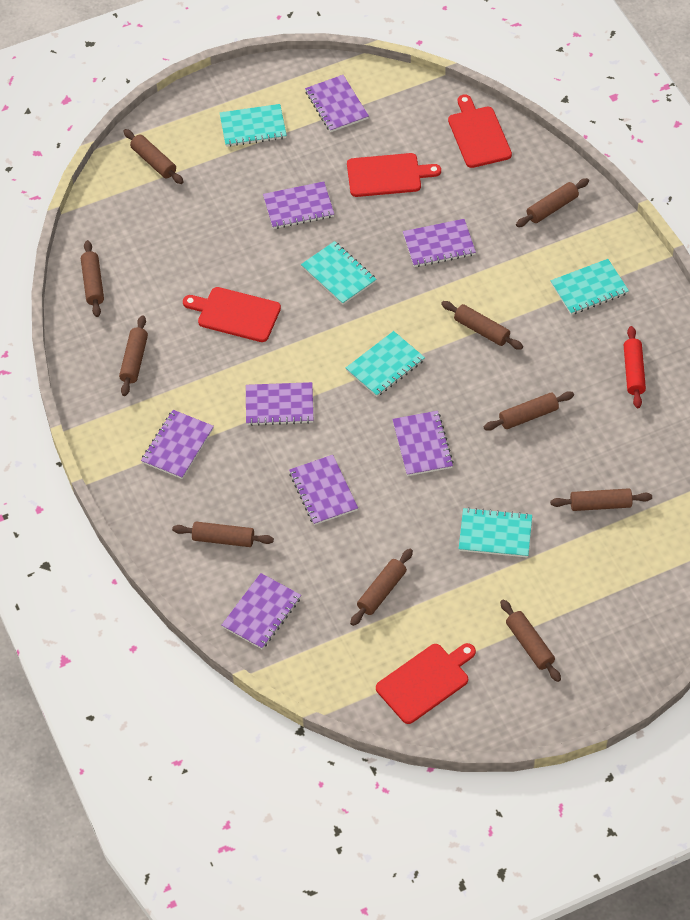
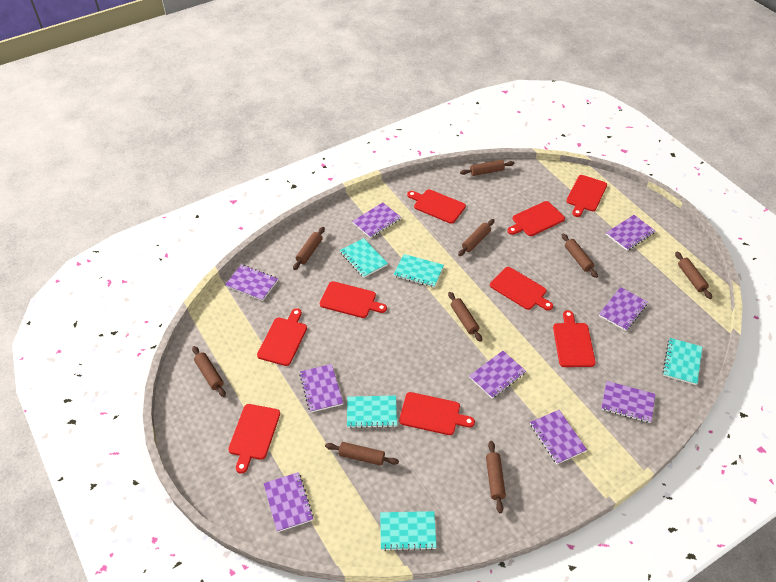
brown rolling pin: [81,240,104,317] [119,315,148,396] [123,129,183,184] [172,522,274,547] [350,549,413,626] [441,301,523,350] [484,391,574,431] [500,599,561,682] [516,178,589,227] [550,488,652,511] = 10 -> [192,346,226,397] [293,227,325,270] [325,442,399,466] [448,292,482,342] [458,219,495,256] [460,160,514,176] [486,441,506,513] [562,233,598,278] [675,251,712,299] = 9
purple notebook: [141,410,214,479] [222,573,301,649] [246,382,313,426] [263,181,334,229] [289,455,358,525] [305,75,369,132] [392,411,453,476] [403,219,476,267] = 8 -> [225,264,278,301] [263,472,314,532] [299,364,343,412] [352,202,401,238] [469,351,526,398] [530,410,587,464] [599,287,648,331] [601,381,655,423] [606,215,655,251] = 9
red cutting board: [183,287,281,342] [347,153,441,197] [376,643,476,724] [448,94,512,168] = 4 -> [228,404,280,473] [257,308,307,366] [320,281,387,318] [399,392,475,435] [407,189,466,224] [490,267,553,311] [507,201,565,236] [553,310,596,367] [566,175,607,217] = 9
red rolling pin: [624,326,646,408] = 1 -> none = 0

